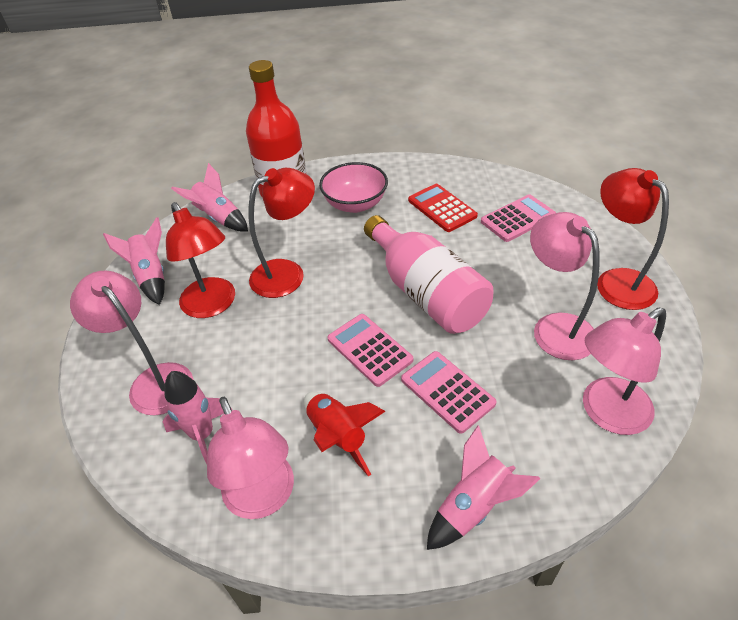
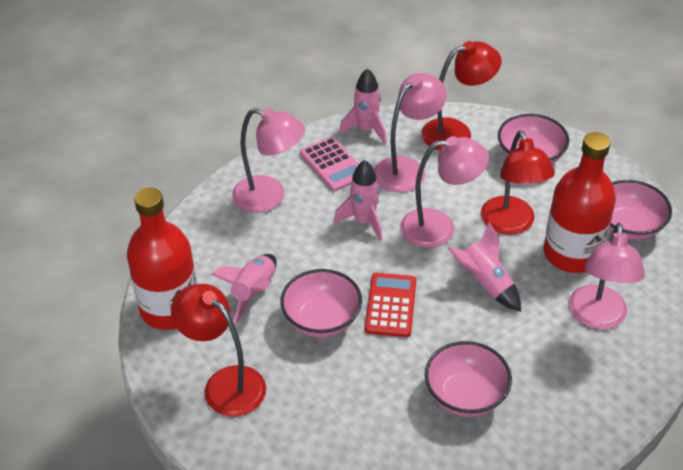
pink bottle: [364,215,494,334] = 1 -> none = 0
pink bowl: [319,162,388,213] = 1 -> [280,269,362,338] [425,341,512,417] [498,114,569,164] [609,180,672,240] = 4
pink calculator: [327,314,413,387] [401,351,497,434] [481,194,556,242] = 3 -> [300,137,359,191] = 1
red bottle: [246,60,306,197] = 1 -> [127,187,197,330] [544,132,616,273] = 2
red rocket: [304,392,385,476] = 1 -> none = 0

